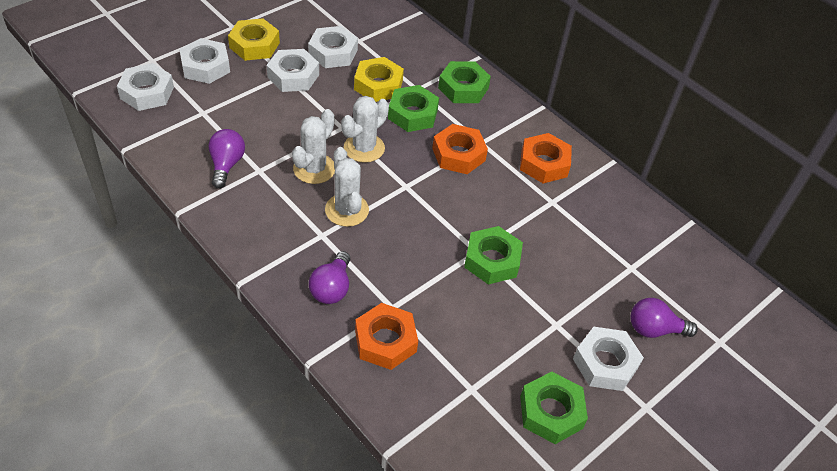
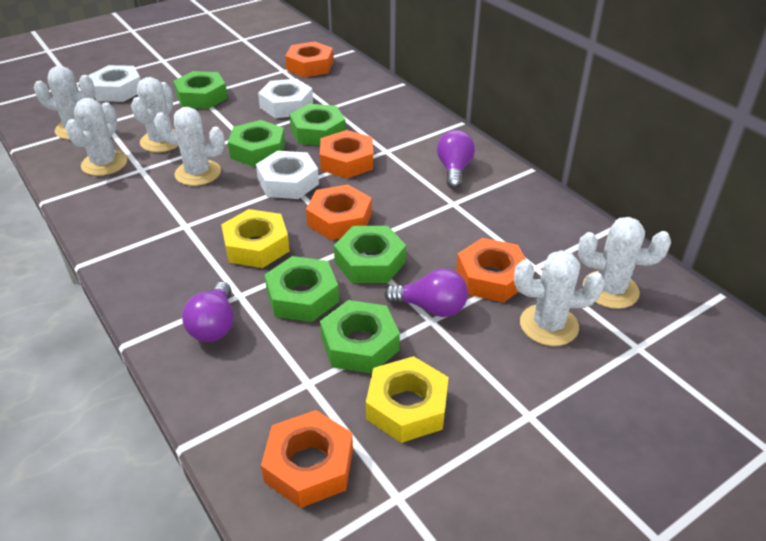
green nut: [388,85,439,132] [438,61,491,103] [464,226,523,285] [520,371,588,444] = 4 -> [173,71,228,109] [228,120,285,167] [264,256,339,322] [289,104,346,146] [320,300,400,374] [334,226,406,283] = 6
orange nut: [355,303,418,370] [432,124,488,174] [520,133,572,183] = 3 -> [261,410,353,508] [285,41,333,77] [306,185,372,240] [320,130,373,178] [456,238,526,302] = 5
white cactus: [292,109,335,184] [325,147,369,227] [341,96,389,163] = 3 -> [34,66,95,140] [65,98,127,176] [131,77,179,152] [154,107,225,186] [514,250,605,346] [578,217,671,309] = 6
white nut: [117,63,174,111] [179,38,230,84] [267,49,319,92] [308,26,358,68] [573,327,644,391] = 5 -> [88,65,141,102] [256,151,319,199] [258,79,313,118] = 3

